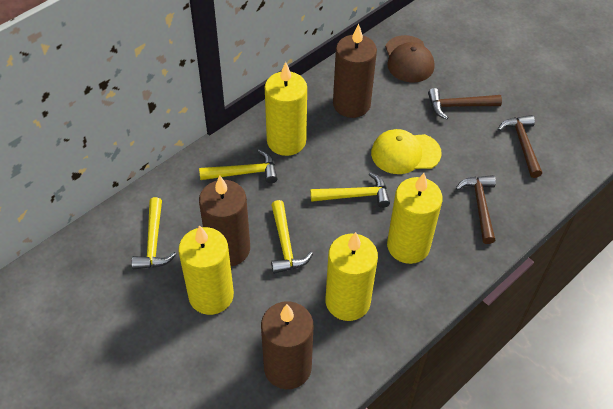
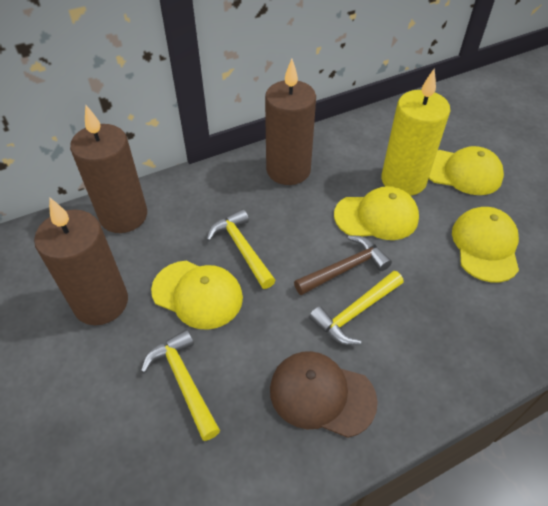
brown hammer: [428,88,502,120] [456,175,496,244] [498,115,542,178] = 3 -> [294,235,392,295] = 1
yellow candle: [178,225,234,315] [265,62,307,156] [326,232,378,321] [387,173,443,264] = 4 -> [381,69,450,196] = 1
yellow cap: [371,129,442,174] = 1 -> [151,261,243,330] [334,186,419,240] [429,146,504,195] [452,207,519,283] = 4
yellow hammer: [132,197,176,269] [199,150,278,183] [271,200,313,274] [310,172,390,208] = 4 -> [141,330,220,441] [206,209,276,289] [309,271,404,345] = 3

